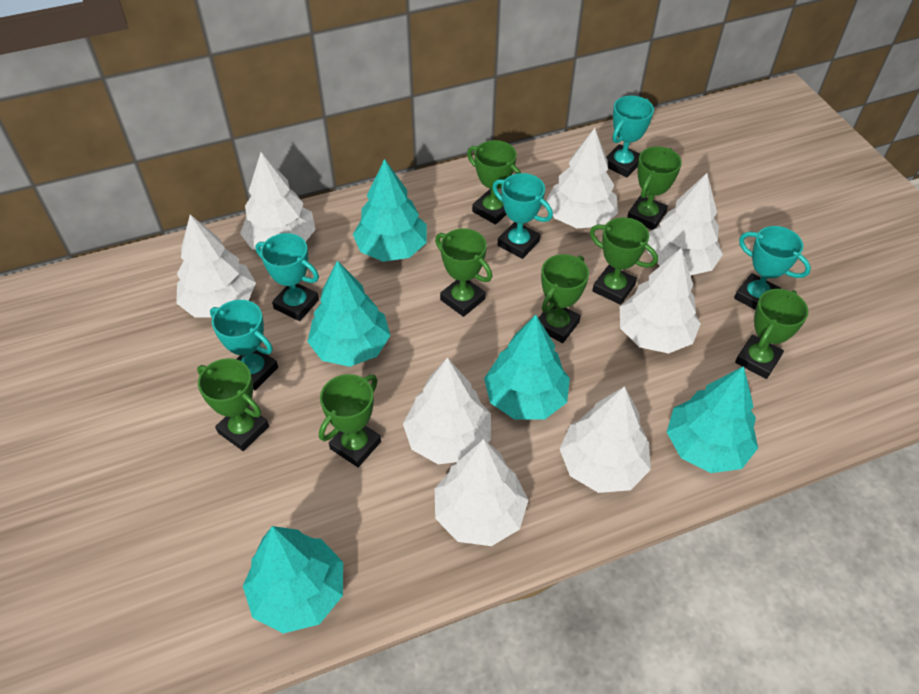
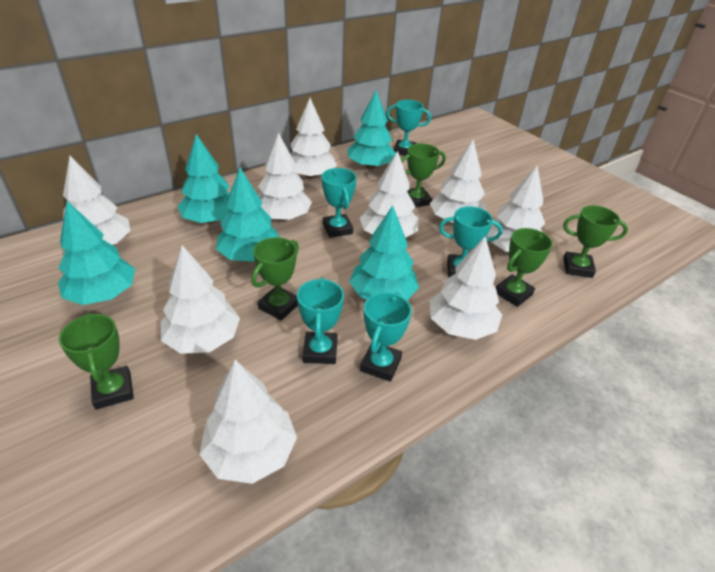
green trophy: [197,358,269,451] [319,374,381,467] [435,228,492,317] [467,140,521,225] [538,254,589,343] [590,217,658,305] [627,146,682,230] [735,289,808,379] = 8 -> [59,313,134,410] [251,237,299,321] [401,143,446,208] [496,228,553,307] [563,205,628,278] = 5
white tree: [176,215,256,317] [240,152,316,250] [403,358,491,464] [435,439,528,546] [546,128,618,228] [560,386,651,493] [620,248,701,354] [646,173,723,275] = 8 -> [60,156,130,245] [161,245,240,354] [199,360,297,484] [258,133,312,221] [290,98,337,179] [360,151,419,238] [430,140,486,224] [430,236,502,340] [487,165,545,252] = 9

